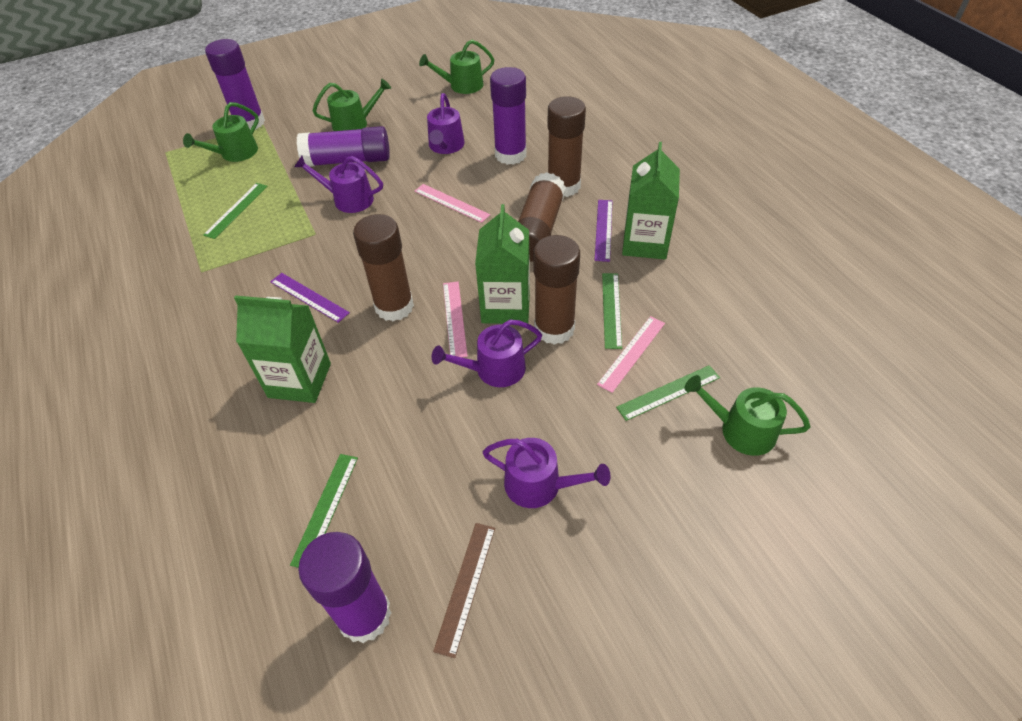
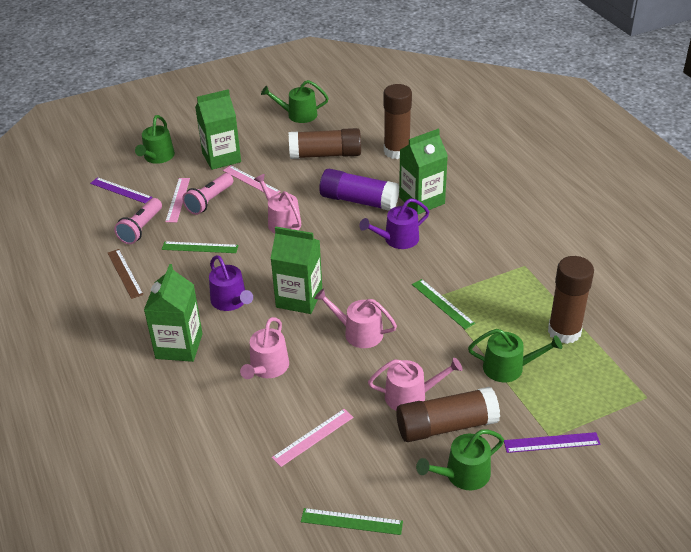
green carton: [234,295,331,403] [475,204,530,324] [622,142,680,259] = 3 -> [144,264,203,362] [195,89,241,170] [270,227,322,314] [399,129,448,214] = 4
green ruler: [203,183,268,239] [290,454,358,568] [602,273,622,349] [616,365,720,421] = 4 -> [162,241,238,253] [301,508,403,535] [412,279,475,329] = 3
pink flashlight: none = 0 -> [114,198,162,244] [182,173,233,215] = 2
pink watering can: none = 0 -> [240,317,289,379] [254,174,301,234] [314,288,397,348] [368,358,462,411] = 4
purple glue stick: [205,39,265,130] [297,126,390,167] [298,532,391,643] [490,67,526,165] = 4 -> [319,169,399,211] = 1
purple watering can: [294,156,383,213] [427,93,465,154] [432,319,542,387] [483,438,611,508] = 4 -> [209,255,253,311] [359,198,429,249] = 2

